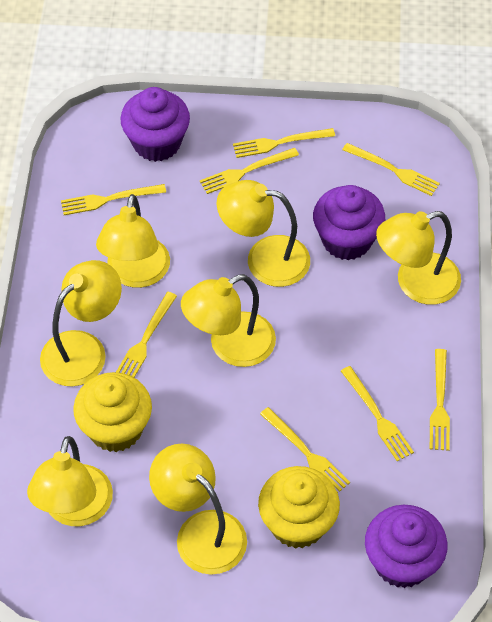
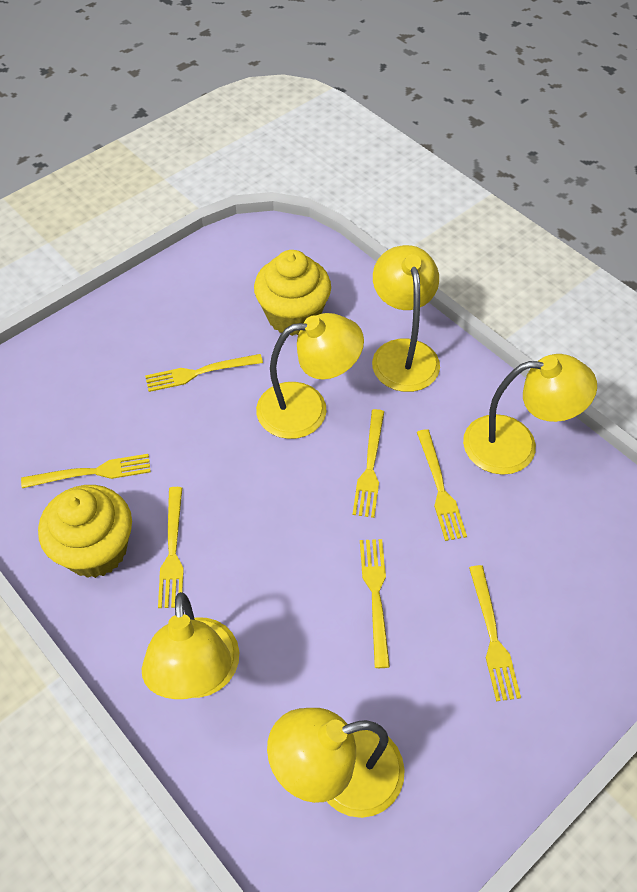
purple cupcake: [120,87,190,162] [313,185,385,260] [365,505,448,588] = 3 -> none = 0
yellow fork: [61,184,166,215] [116,292,177,377] [200,148,299,194] [233,128,335,158] [260,407,350,493] [341,366,414,461] [342,143,440,196] [430,349,450,451] = 8 -> [21,454,151,488] [145,354,263,392] [158,487,184,608] [353,409,384,518] [360,539,390,668] [417,429,467,541] [469,565,521,701] = 7
yellow lamp: [27,436,113,526] [40,260,122,387] [96,194,170,288] [149,443,247,575] [181,274,276,367] [217,180,310,287] [376,211,461,305] = 7 -> [142,592,239,699] [256,313,364,439] [267,708,405,818] [372,245,440,392] [463,354,597,475] = 5

